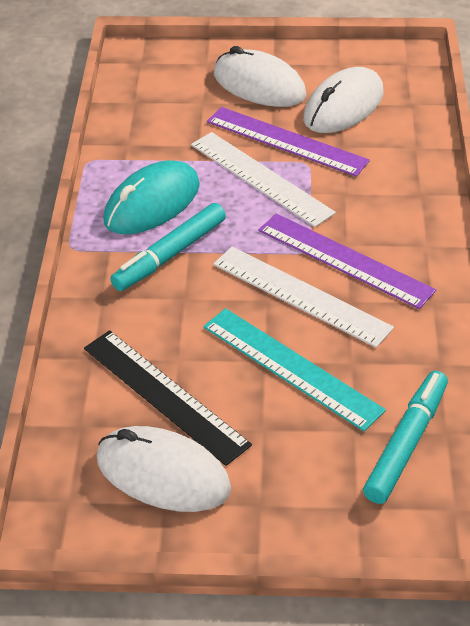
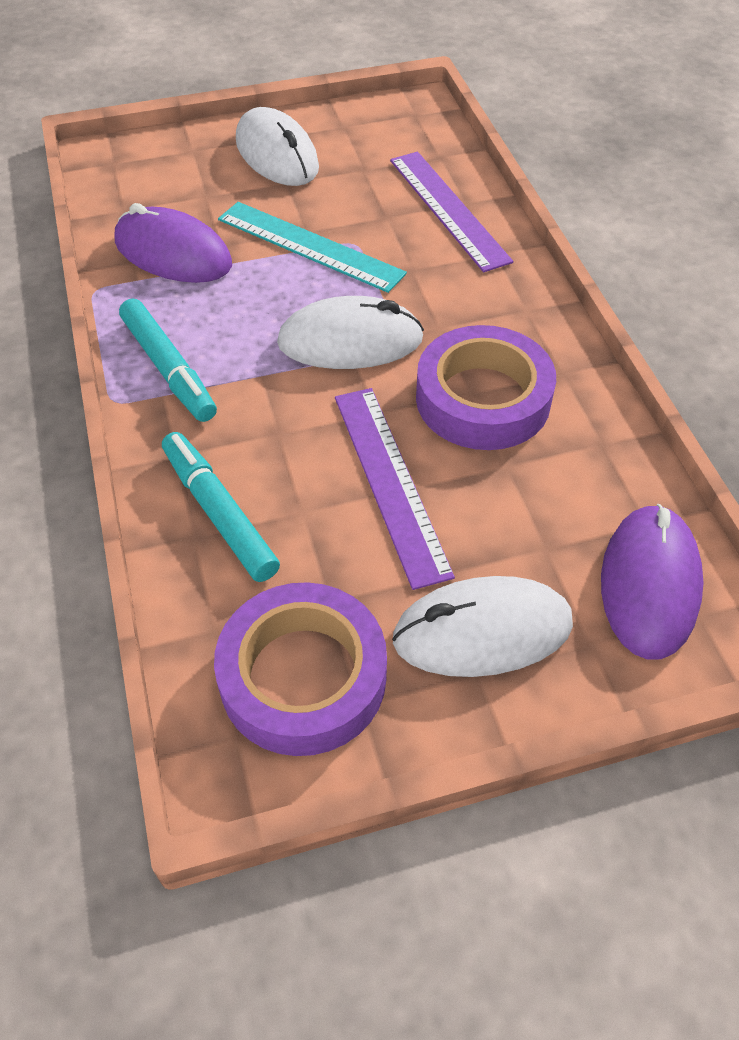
black ruler: [84,330,252,466] = 1 -> none = 0
purple mouse: none = 0 -> [115,203,232,283] [601,504,704,660] = 2
purple tape: none = 0 -> [214,582,387,756] [416,325,556,450] = 2
turquoise mouse: [103,160,200,234] = 1 -> none = 0
white ruler: [191,132,336,227] [213,246,394,348] = 2 -> none = 0

